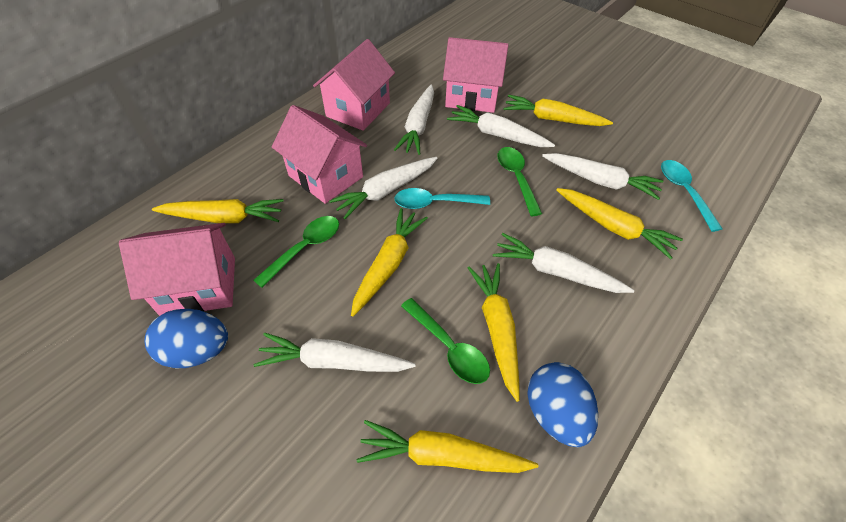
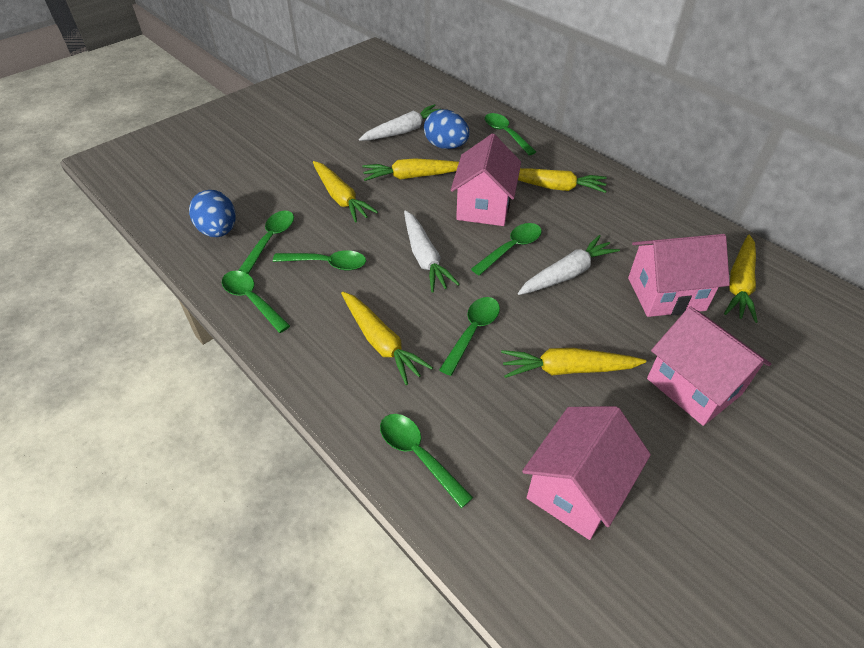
green spoon: [253,216,339,288] [401,298,490,384] [498,147,542,216] = 3 -> [222,271,290,333] [238,211,294,274] [273,250,366,270] [380,414,473,508] [439,297,500,376] [471,223,542,275] [485,113,536,155] = 7
turquoise spoon: [394,188,490,209] [661,160,723,232] = 2 -> none = 0
white carrot: [254,333,416,372] [329,157,438,219] [394,85,434,155] [447,105,555,147] [493,233,634,293] [542,153,664,200] = 6 -> [359,104,441,141] [404,210,460,293] [518,235,620,295] = 3

